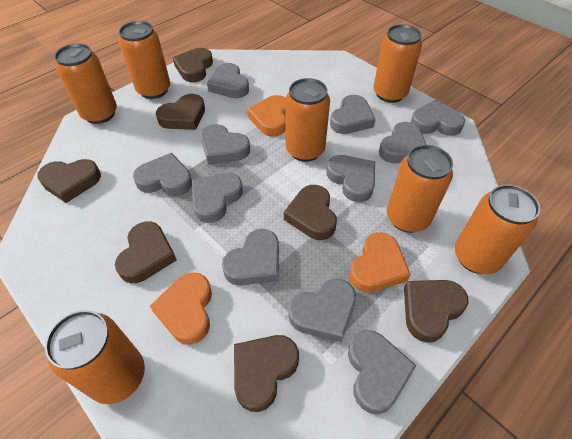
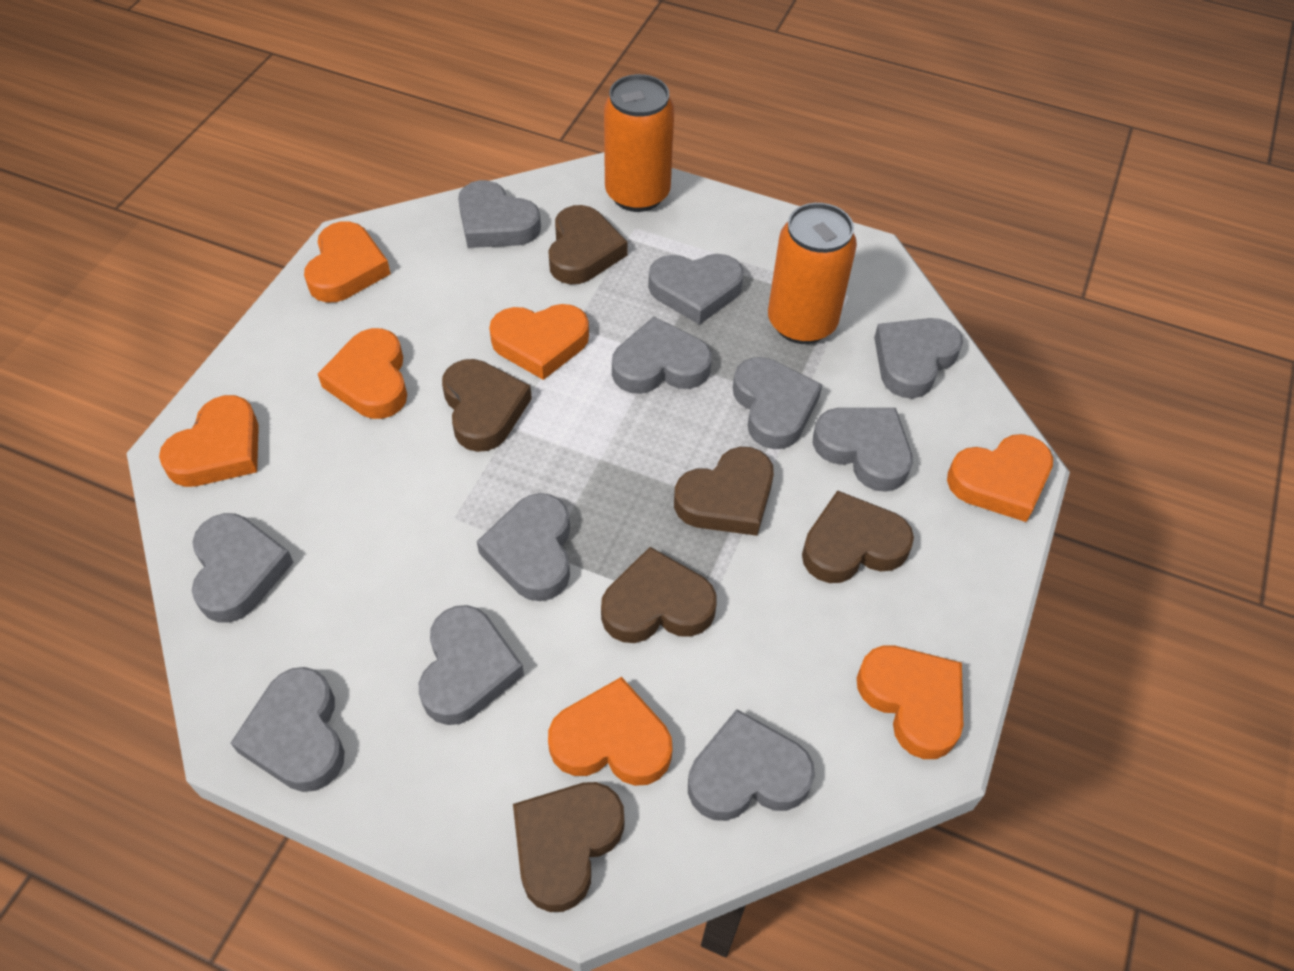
brown heart: [37,159,101,203] [115,222,177,283] [156,94,205,130] [173,48,213,82] [234,335,299,412] [284,185,337,240] [404,280,469,343] = 7 -> [442,359,532,452] [513,782,624,912] [548,205,627,284] [601,547,717,643] [674,447,774,536] [802,490,914,583] = 6
orange can: [45,310,145,404] [54,43,117,124] [119,21,170,99] [286,78,330,162] [373,24,422,103] [387,145,453,233] [455,184,540,274] = 7 -> [604,74,674,212] [768,203,857,344] = 2
orange heart: [150,272,212,345] [247,95,286,137] [349,232,411,293] = 3 -> [159,395,259,487] [304,221,391,303] [318,328,407,419] [489,304,589,380] [548,677,673,786] [857,645,963,759] [947,434,1053,522] = 7

